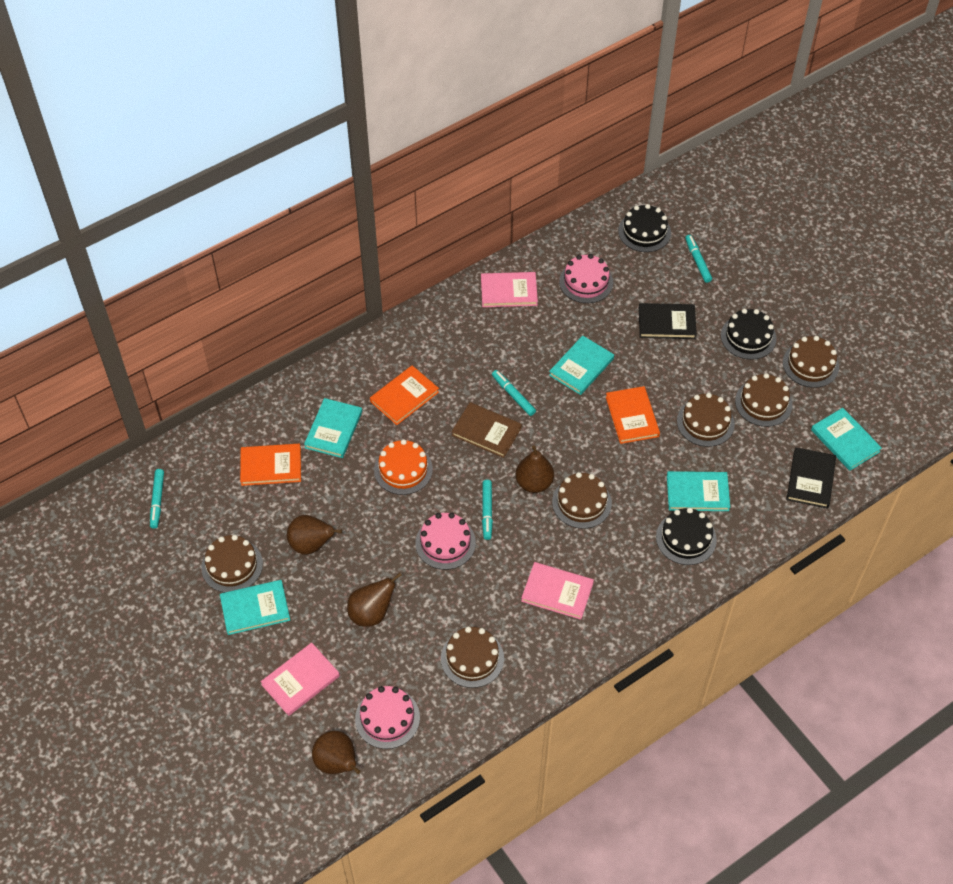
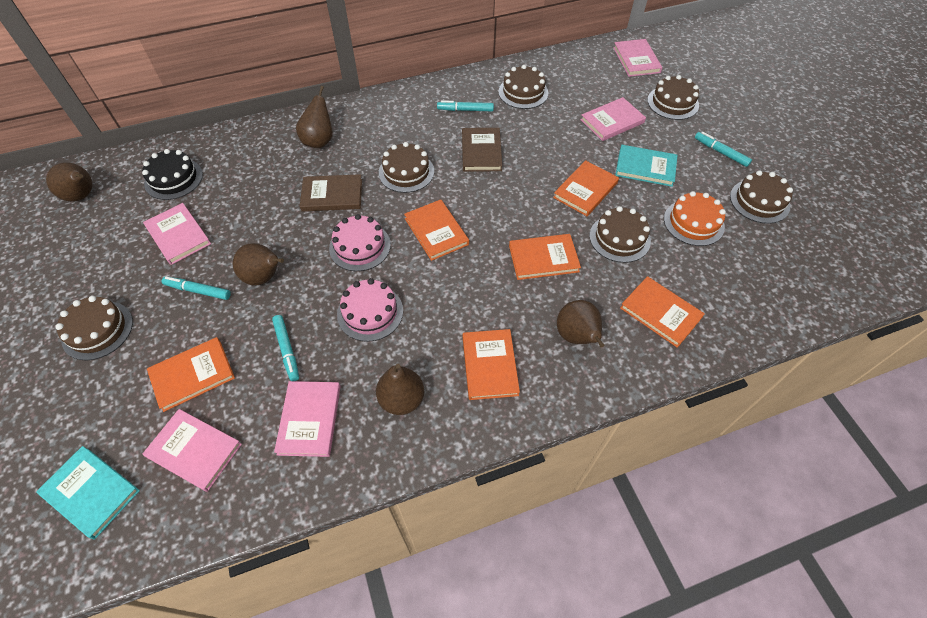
black book: [639,303,697,339] [786,447,836,509] = 2 -> none = 0
black cake: [618,204,671,252] [656,508,717,565] [721,309,776,360] = 3 -> [142,149,203,200] = 1
brown book: [451,402,522,458] = 1 -> [300,174,362,211] [462,128,502,172] = 2
brown pear: [287,515,342,555] [312,731,360,774] [347,572,402,627] [515,446,554,493] = 4 -> [46,162,92,202] [233,243,284,285] [296,86,333,148] [376,364,424,415] [557,300,604,348] = 5
orange book: [240,444,301,486] [370,365,439,425] [606,386,660,444] = 3 -> [147,337,235,412] [404,199,469,261] [463,329,520,400] [509,234,581,280] [553,160,619,216] [620,276,705,348] = 6
pink book: [261,643,340,716] [481,272,538,307] [521,562,594,620] = 3 -> [143,203,211,265] [143,409,242,492] [274,381,340,457] [580,97,646,141] [613,39,662,77] = 5
pink cake: [355,686,420,749] [415,513,476,570] [559,254,613,303] = 3 -> [329,214,391,271] [337,278,403,342] = 2
turquoise book: [220,580,290,635] [304,398,362,458] [549,335,614,395] [667,471,730,511] [811,408,882,471] = 5 -> [36,446,140,539] [615,145,678,187] = 2

